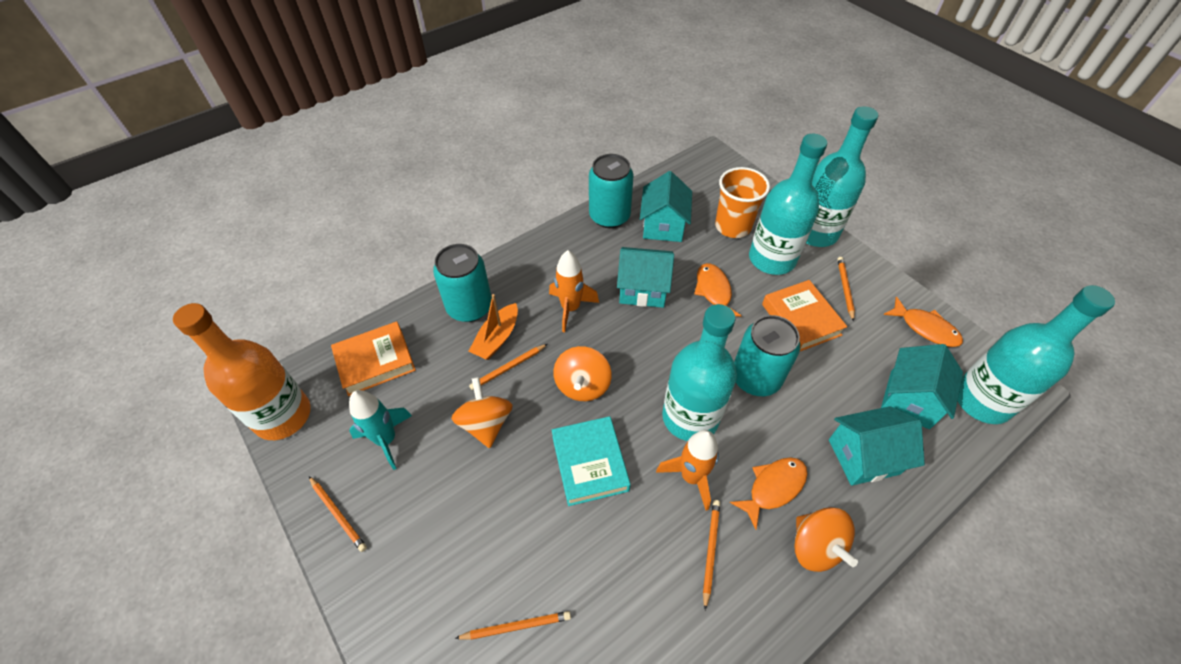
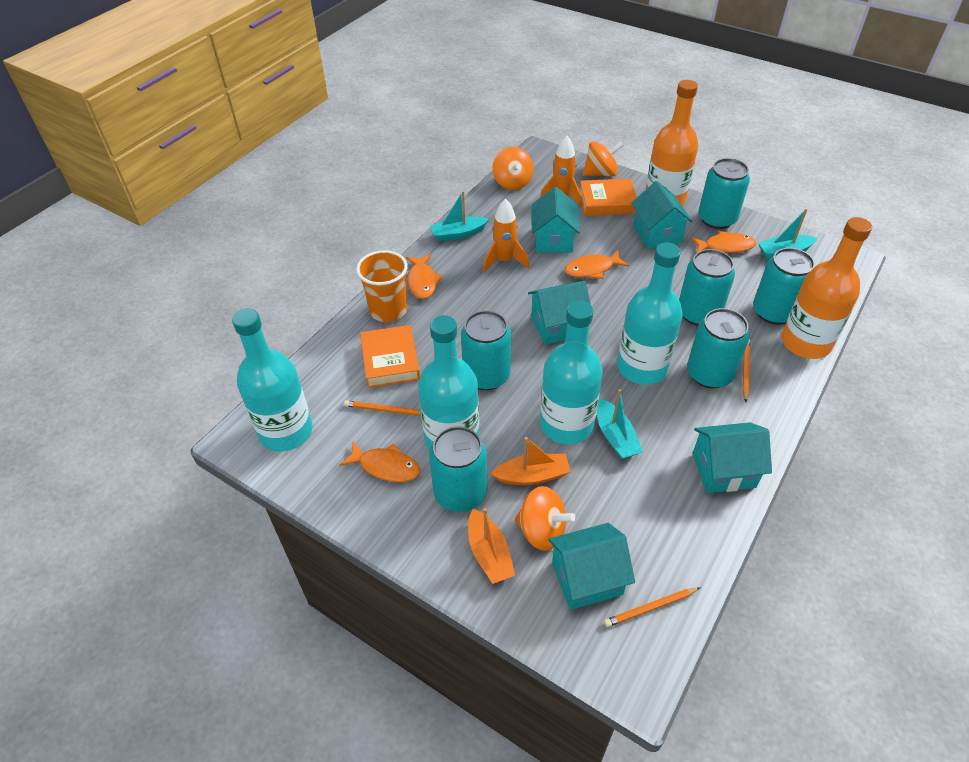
orange boat: [468,294,518,360] = 1 -> [468,508,515,584] [491,437,571,485] = 2
orange bottle: [173,303,311,440] = 1 -> [646,80,698,206] [781,217,872,359] = 2
orange fish: [694,263,741,317] [730,457,807,530] [883,297,963,347] = 3 -> [339,441,420,482] [406,254,442,299] [565,251,629,279] [691,231,756,253] = 4
orange pencil: [309,476,367,552] [455,611,571,640] [469,344,547,390] [703,500,720,610] [837,257,855,322] = 5 -> [344,400,421,416] [604,588,700,627] [743,340,750,402] = 3
turquoise boat: none = 0 -> [430,191,489,241] [597,389,643,459] [758,209,817,260] = 3
turquoise book: [552,416,631,506] = 1 -> none = 0
turquoise can: [433,244,492,322] [589,154,634,228] [734,315,800,396] = 3 -> [429,426,487,512] [461,310,511,390] [679,249,735,326] [687,308,750,388] [698,158,750,229] [753,248,815,325] = 6
turquoise house: [617,247,674,308] [640,171,692,242] [829,406,925,486] [881,344,963,429] = 4 -> [528,281,591,345] [531,187,580,253] [548,523,635,610] [631,181,693,249] [693,422,772,493] = 5
turquoise rocket: [349,390,412,470] = 1 -> none = 0

